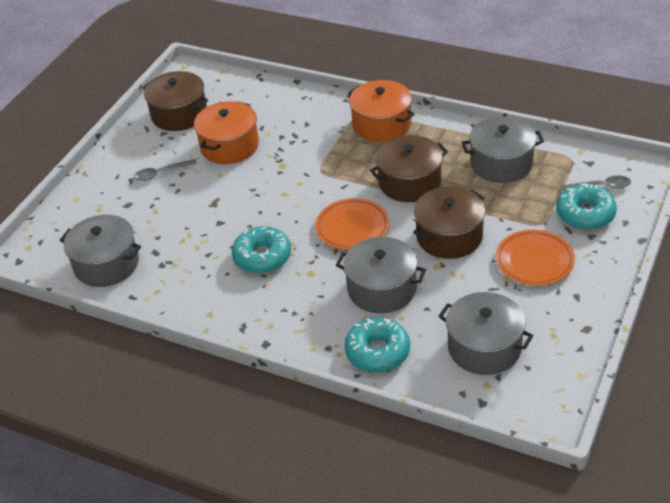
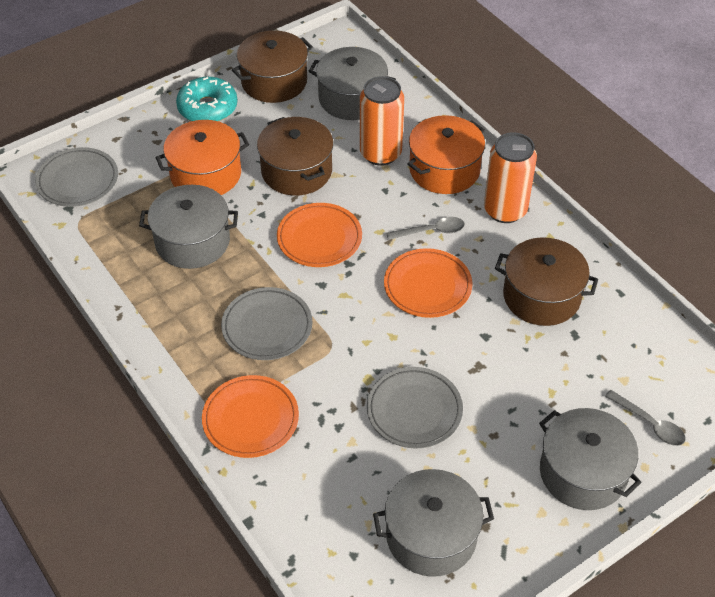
grey plate: none = 0 -> [35,147,118,207] [221,287,312,360] [367,367,463,449] = 3
orange can: none = 0 -> [360,76,404,166] [484,132,537,223] = 2
orange plate: [315,198,390,250] [496,230,575,286] = 2 -> [202,375,299,458] [277,203,362,267] [384,248,472,318] = 3
turquoise donut: [232,226,291,273] [345,317,410,372] [556,183,617,230] = 3 -> [176,77,238,121] = 1

